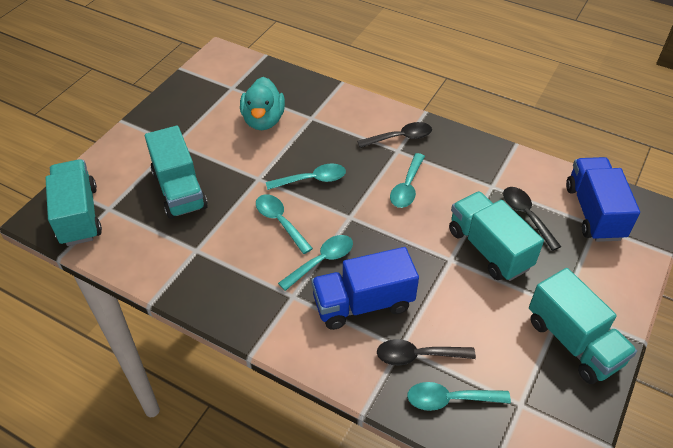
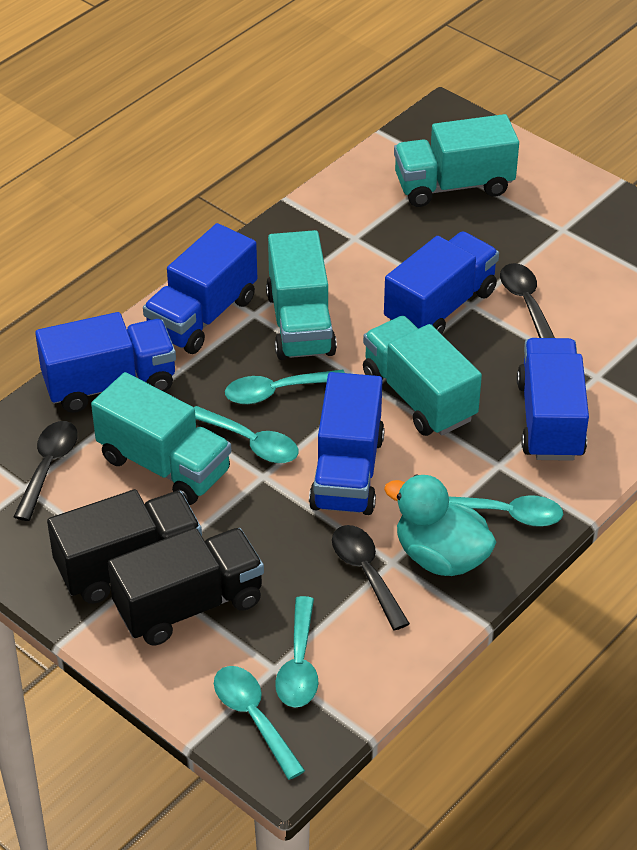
black truck: none = 0 -> [47,489,202,604] [108,528,264,646] = 2
blue truck: [311,247,419,330] [566,157,640,242] = 2 -> [35,312,176,413] [143,223,257,354] [309,372,385,515] [384,231,499,334] [517,338,589,461] = 5

